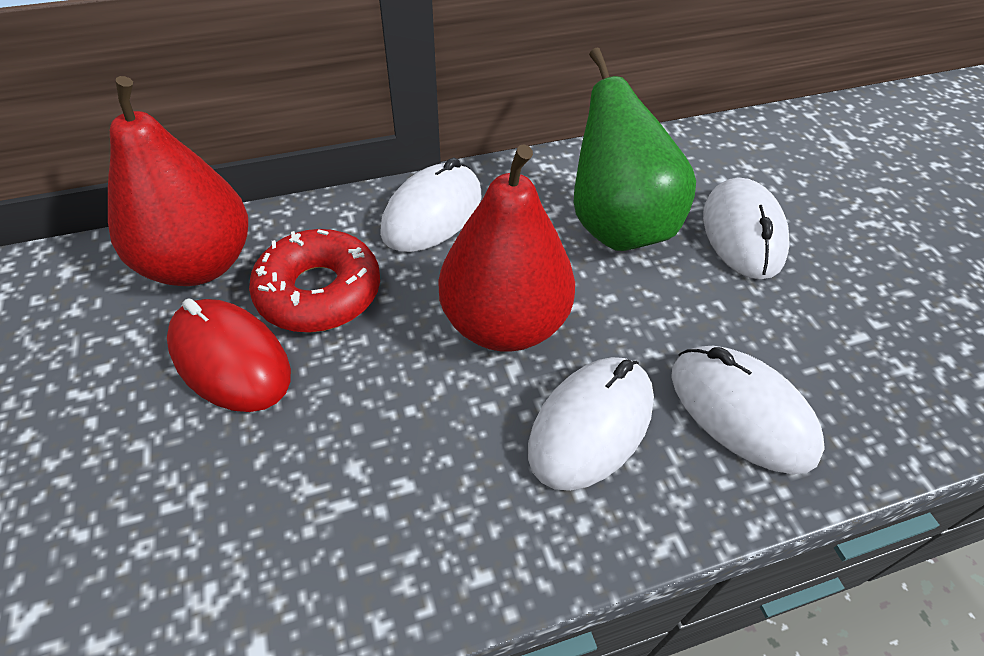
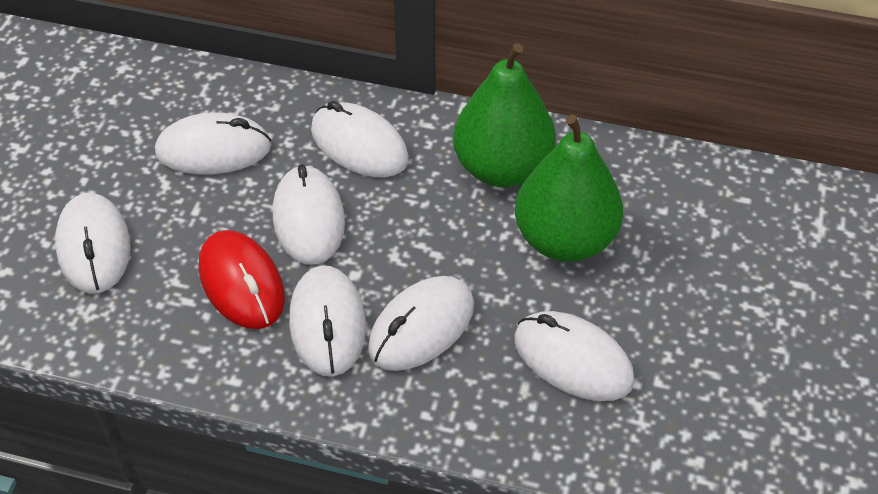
green pear: [574,48,696,251] = 1 -> [453,43,556,187] [515,115,623,262] = 2
red donut: [249,229,380,333] = 1 -> none = 0
red pear: [108,76,248,286] [439,144,575,352] = 2 -> none = 0
white mouse: [380,157,481,252] [528,357,654,491] [671,346,825,474] [703,178,790,280] = 4 -> [55,193,131,294] [155,112,271,174] [273,164,345,265] [289,265,366,376] [311,101,409,177] [368,276,474,371] [514,311,634,401] = 7

